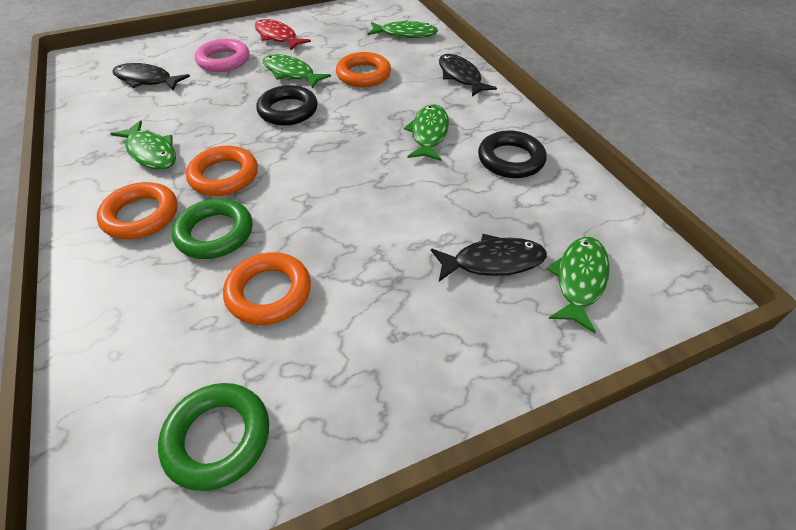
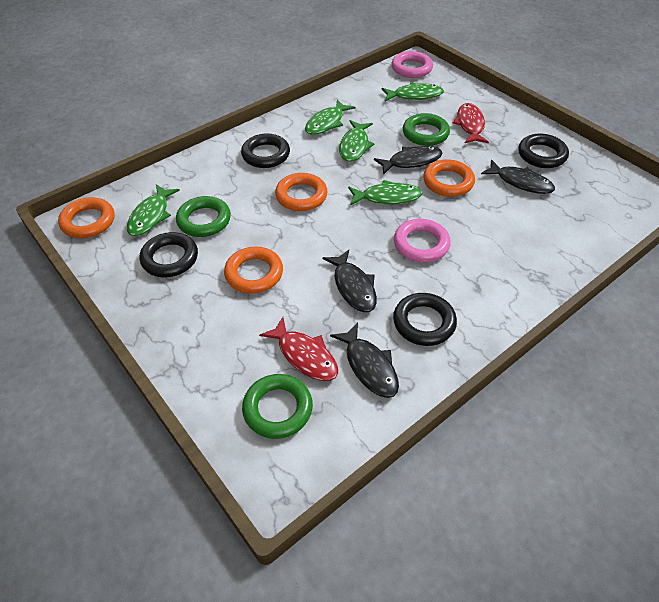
black fish: [112,63,190,90] [431,234,547,282] [439,54,497,96] = 3 -> [323,250,377,312] [330,322,399,398] [374,146,442,175] [481,159,555,194] = 4
black ring: [256,85,318,125] [478,130,547,178] = 2 -> [140,232,198,277] [241,134,290,168] [393,293,457,346] [518,134,569,168] = 4
green ring: [158,383,269,491] [172,198,252,259] = 2 -> [176,196,231,237] [242,374,313,439] [403,113,450,146] = 3
pink ring: [195,39,250,72] = 1 -> [391,51,433,78] [394,219,451,262] = 2
red fish: [254,19,311,51] = 1 -> [259,317,338,381] [453,103,489,143] = 2

